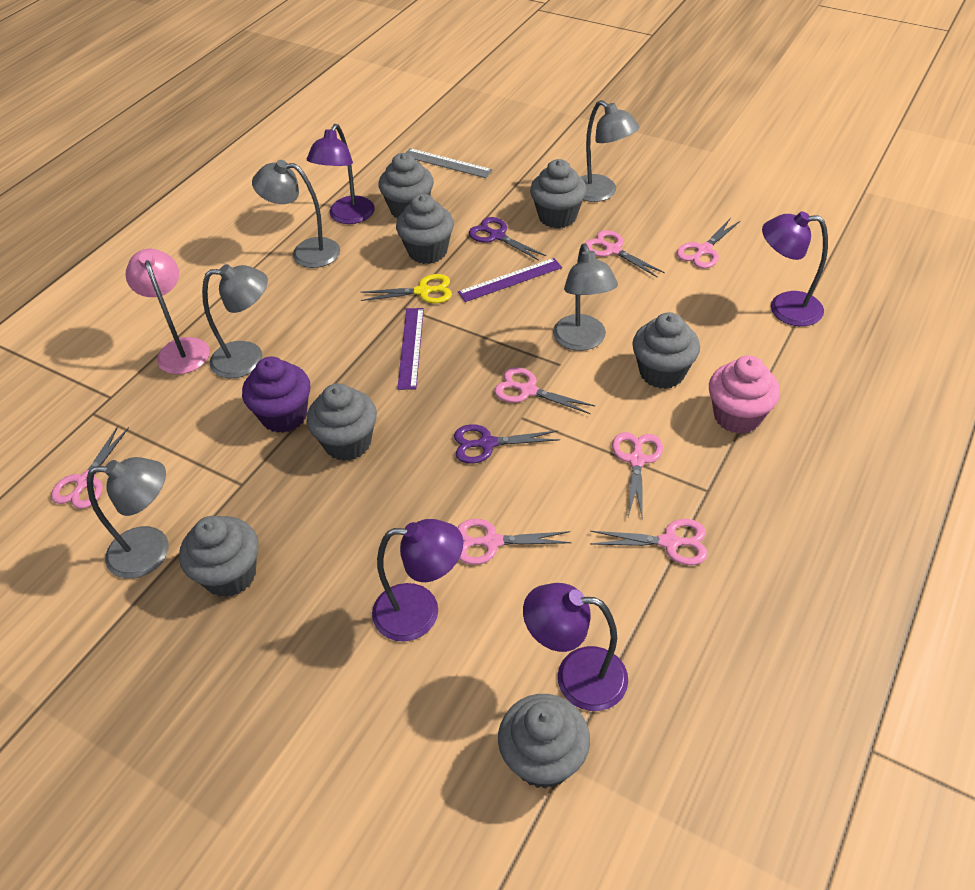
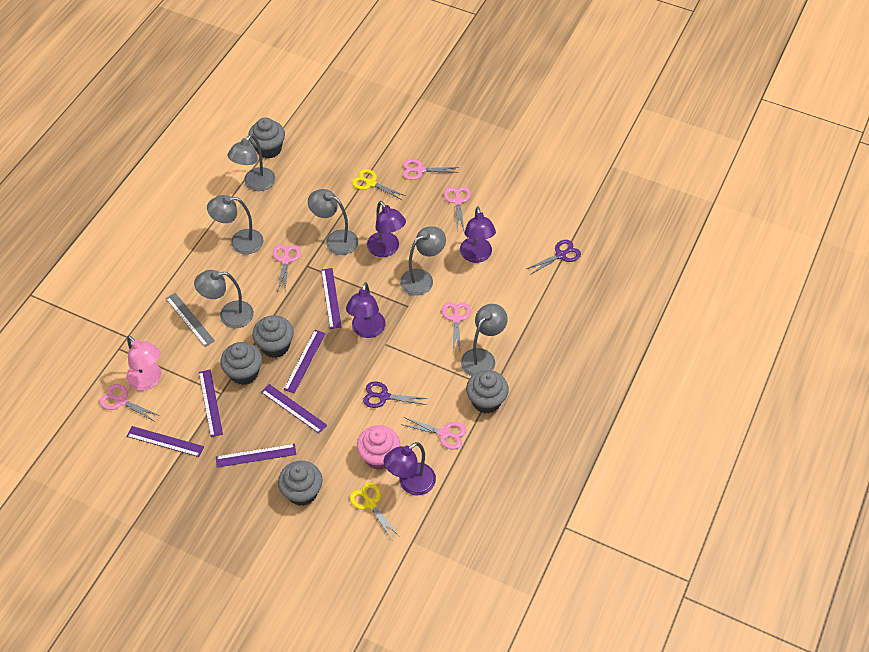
grey cupcake: [179,516,259,597] [306,383,377,461] [379,153,434,219] [396,194,454,264] [498,694,590,789] [530,159,587,228] [632,312,700,389] = 7 -> [220,342,262,385] [248,117,285,159] [252,315,294,358] [278,461,323,506] [466,370,509,414] = 5
grey lamp: [87,457,169,579] [202,264,268,378] [252,160,340,268] [553,243,618,351] [581,100,640,202] = 5 -> [194,270,254,328] [207,195,263,254] [228,135,275,191] [308,189,358,255] [400,226,446,296] [461,304,508,376] = 6
pink scissors: [51,426,129,509] [458,519,572,565] [494,367,595,414] [585,230,665,278] [590,519,708,565] [612,432,663,520] [677,218,741,269] = 7 -> [99,384,160,421] [273,245,301,293] [401,417,466,450] [403,159,459,180] [442,302,471,354] [444,187,471,230] = 6
purple cupcake: [242,357,310,433] = 1 -> none = 0
purple ruler: [397,308,424,390] [458,258,562,302] = 2 -> [127,426,204,457] [199,370,223,437] [216,444,296,468] [261,384,327,434] [284,330,325,394] [321,268,342,329] = 6
yellow scissors: [361,274,452,303] = 1 -> [350,483,400,540] [352,169,406,200] = 2

